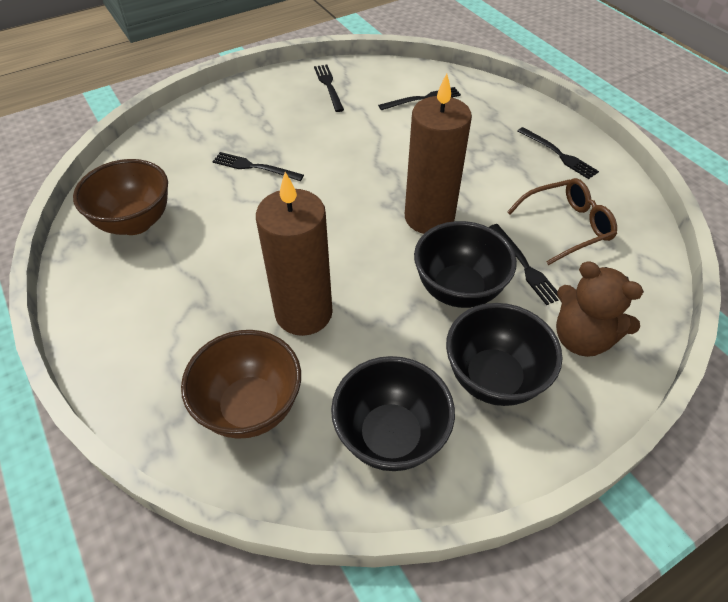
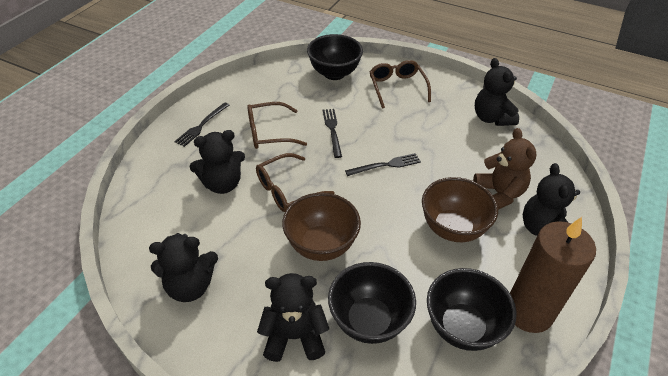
black fork: [212,152,304,181] [314,65,344,112] [378,87,461,110] [489,224,559,305] [517,127,599,179] = 5 -> [174,102,229,147] [323,109,342,158] [345,153,421,176] = 3
black teddy bear: none = 0 -> [149,233,218,302] [189,130,245,194] [257,273,329,362] [475,58,519,126] [523,163,580,236] = 5
brown candle: [256,172,333,336] [405,73,472,234] = 2 -> [510,217,596,333] = 1
brown glasses: [507,178,617,265] = 1 -> [247,102,307,149] [256,153,335,212] [370,60,431,108] = 3

